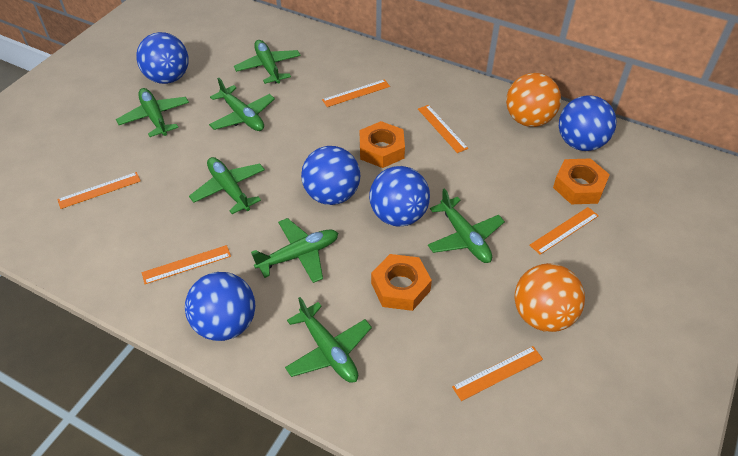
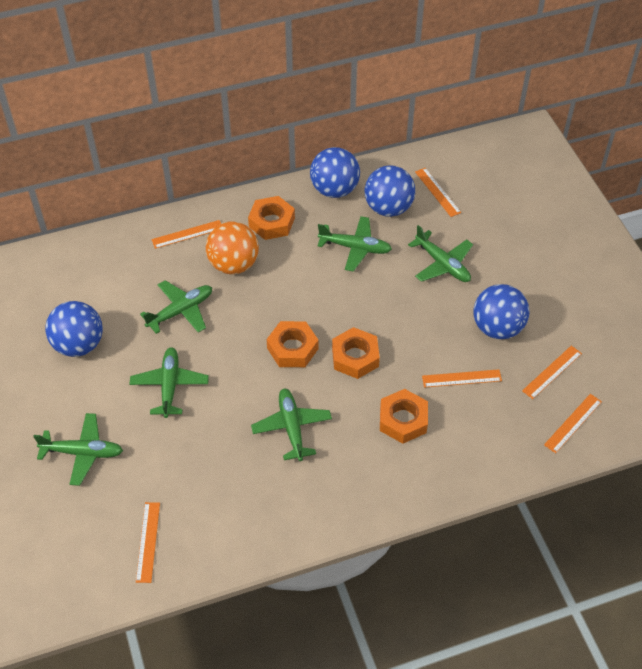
blue ball: [136,32,189,84] [185,272,255,341] [301,146,361,205] [369,166,430,227] [559,95,616,151] = 5 -> [45,301,103,357] [310,147,360,198] [365,165,415,217] [474,284,529,339] = 4
green plane: [116,88,189,137] [189,157,265,214] [209,77,275,131] [234,40,301,84] [251,218,338,283] [285,297,372,383] [428,188,505,263] = 7 -> [33,413,123,486] [129,347,209,418] [140,280,212,334] [251,388,332,461] [318,216,392,272] [408,225,473,282] = 6
orange ball: [506,73,561,127] [514,263,585,332] = 2 -> [206,221,259,274] = 1
orange nut: [360,121,405,168] [371,254,432,311] [553,158,610,204] = 3 -> [248,196,295,240] [267,321,319,367] [332,327,380,379] [380,389,428,444] = 4

